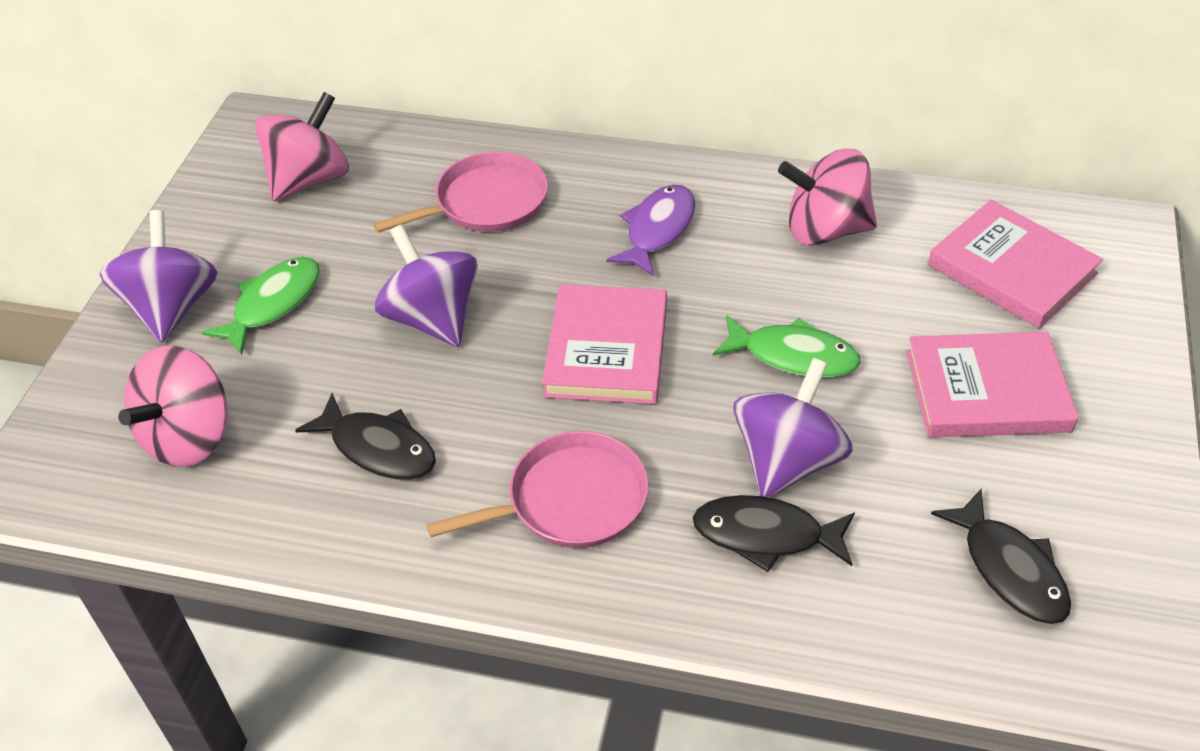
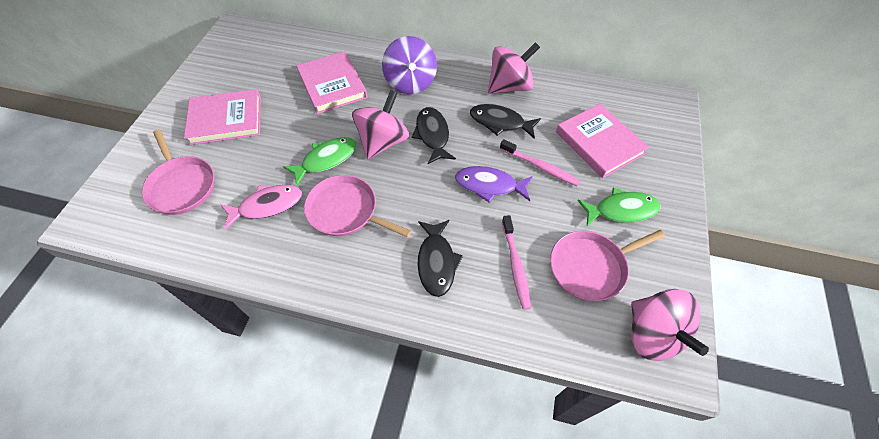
pink fish: none = 0 -> [220,185,302,230] = 1
pink pan: [373,152,548,233] [427,431,649,548] = 2 -> [142,129,215,215] [304,175,411,237] [550,230,665,301] = 3
pink toothbrush: none = 0 -> [500,139,580,186] [502,215,531,310] = 2
purple spinning top: [100,210,218,342] [375,224,478,347] [733,358,853,498] = 3 -> [382,36,437,94] = 1

